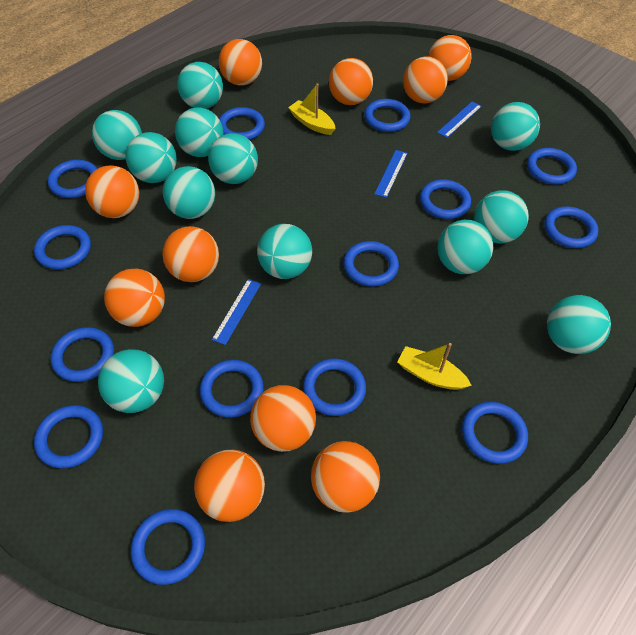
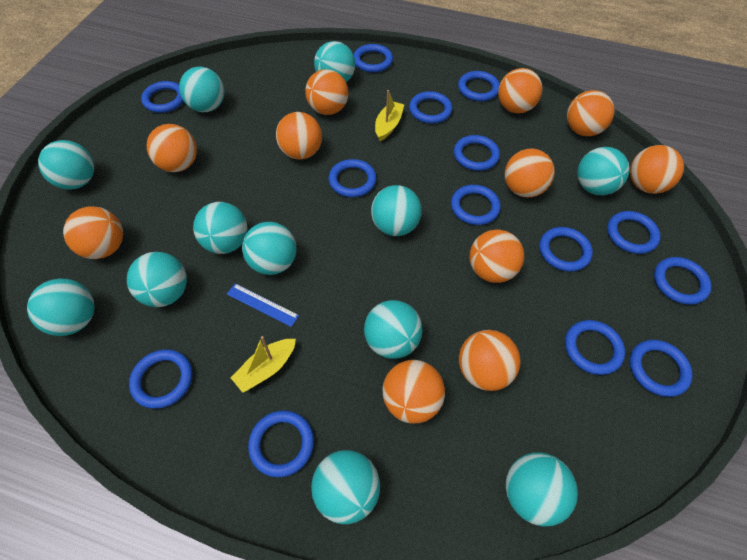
blue ruler: [212,279,261,345] [374,150,408,198] [437,101,482,138] = 3 -> [227,284,299,327] = 1
orange ball: [85,165,139,218] [104,269,165,327] [162,226,219,282] [194,450,265,522] [219,39,262,86] [250,385,316,452] [311,441,380,513] [329,58,373,105] [403,56,448,103] [428,35,472,81] = 10 -> [63,206,123,259] [147,124,197,172] [276,112,322,160] [305,69,348,115] [383,360,445,424] [459,330,520,391] [469,229,524,283] [498,68,543,113] [505,149,555,197] [567,90,614,136] [630,145,684,194] = 11

